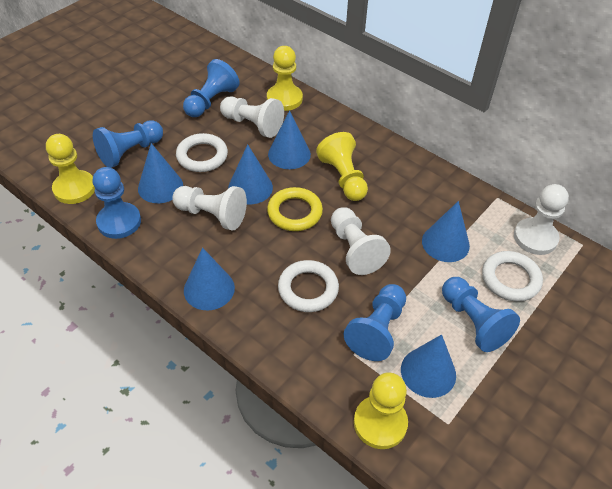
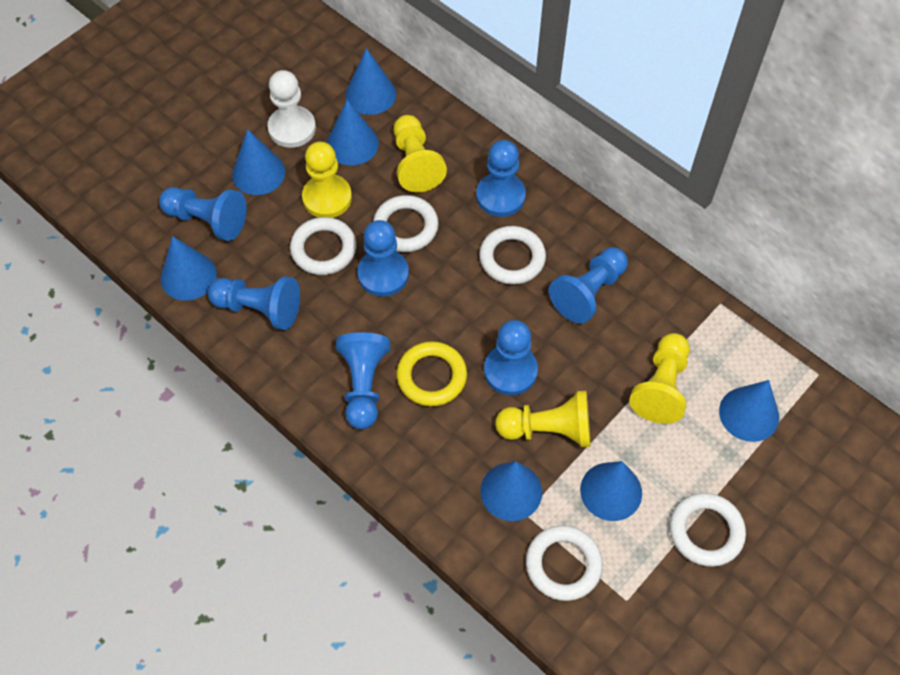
blue cone: [138,143,183,203] [184,248,235,310] [228,144,273,204] [268,110,311,169] [401,334,456,398] [422,201,470,262] = 6 -> [160,236,217,301] [232,129,285,195] [327,100,379,166] [345,48,396,115] [480,461,542,521] [580,461,642,521] [719,380,779,442] = 7
blue pawn: [92,167,141,239] [93,120,163,168] [183,59,240,117] [344,284,406,361] [442,277,520,352] = 5 -> [159,187,247,241] [208,276,300,330] [336,332,390,429] [357,220,409,297] [476,140,526,217] [484,320,538,395] [549,247,628,324] = 7
white pawn: [172,186,247,231] [220,96,284,138] [331,207,391,275] [514,184,569,255] = 4 -> [267,70,316,148] = 1
white ring: [176,133,228,172] [278,260,339,312] [482,251,543,302] = 3 -> [290,217,356,275] [373,195,439,252] [479,226,546,285] [526,525,603,601] [670,493,746,567] = 5

